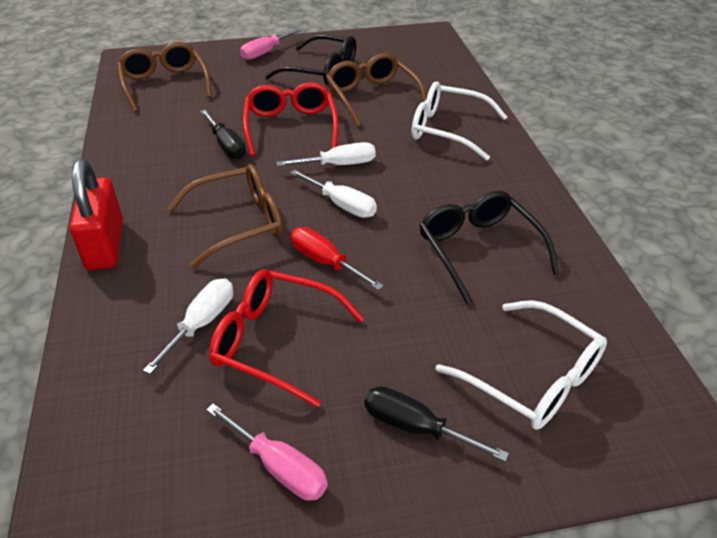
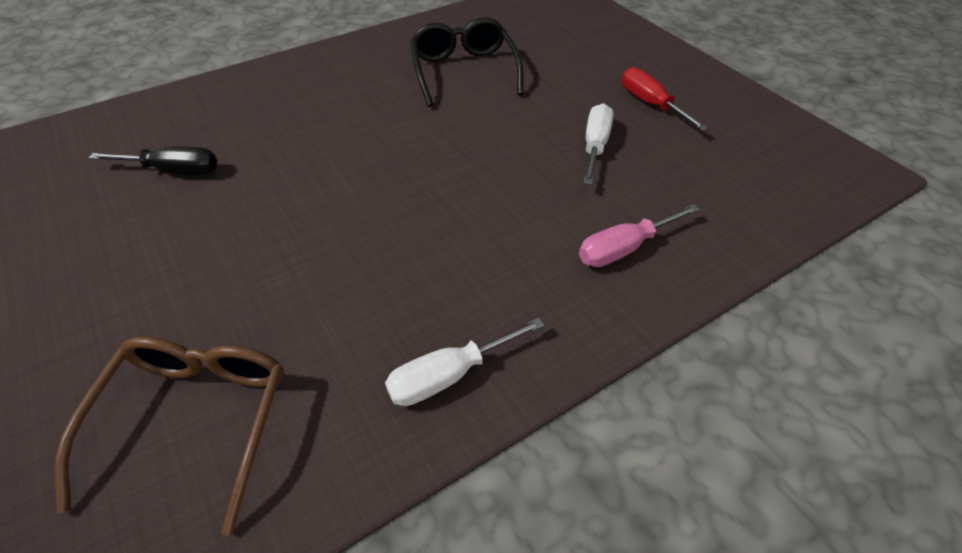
black glasses: [265,34,356,86] [419,191,559,304] = 2 -> [410,17,524,107] = 1
black screwdriver: [200,109,246,159] [364,386,509,462] = 2 -> [89,147,217,175] = 1
brown glasses: [117,42,212,113] [167,164,283,269] [326,53,427,127] = 3 -> [55,336,284,535] = 1
pink screwdriver: [206,403,328,501] [240,28,302,60] = 2 -> [579,204,700,267] = 1
red glasses: [209,269,365,408] [243,82,338,156] = 2 -> none = 0
red padlock: [70,159,123,270] = 1 -> none = 0
white glasses: [411,81,507,161] [436,300,607,430] = 2 -> none = 0
white screwdriver: [143,278,233,374] [277,142,376,166] [290,170,377,218] = 3 -> [385,317,544,406] [583,103,614,185] = 2

